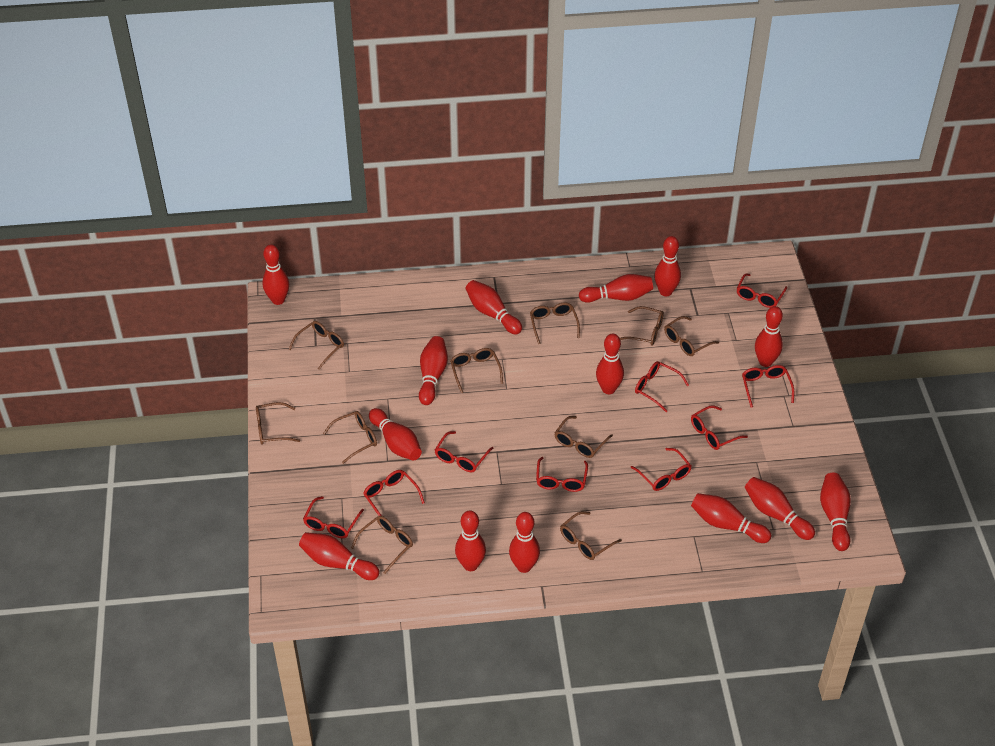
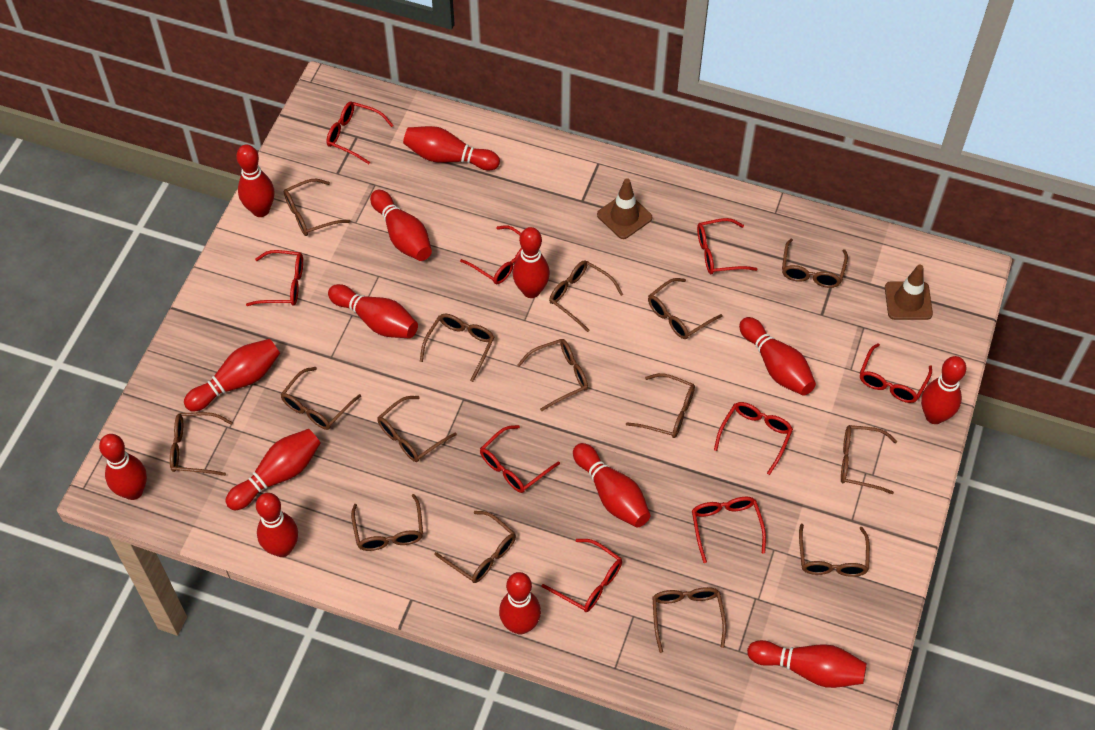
brown glasses: [256,402,300,445] [289,321,344,370] [323,411,377,464] [351,516,413,574] [450,348,503,393] [530,302,580,344] [555,416,613,458] [560,511,622,560] [620,306,664,346] [664,316,719,356] = 10 -> [170,412,233,476] [280,367,361,430] [283,179,351,236] [351,494,423,551] [377,396,457,462] [420,314,494,382] [434,511,516,583] [517,339,588,411] [549,260,623,332] [626,373,695,438] [648,278,723,339] [652,587,726,653] [782,239,848,288] [799,524,870,577] [841,425,897,494] = 15
brown traffic cone: none = 0 -> [597,178,652,239] [885,264,933,320] = 2

